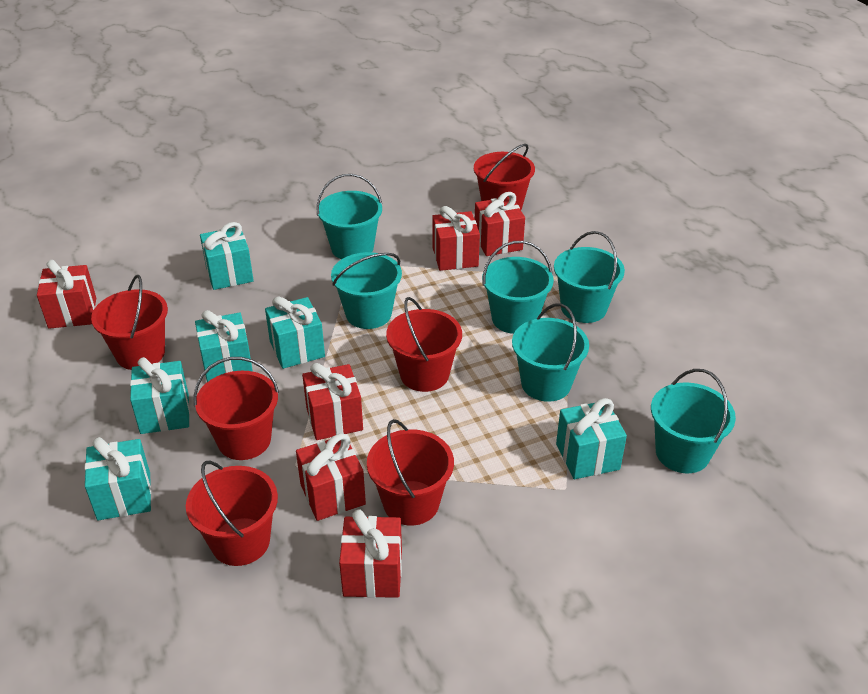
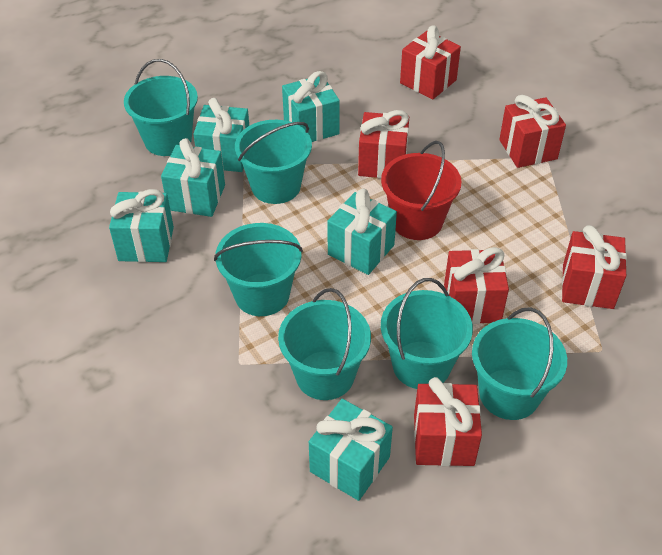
red bucket: [91,275,168,370] [186,461,278,566] [193,357,279,460] [367,419,454,526] [386,297,462,392] [474,144,535,210] = 6 -> [381,141,461,240] = 1

